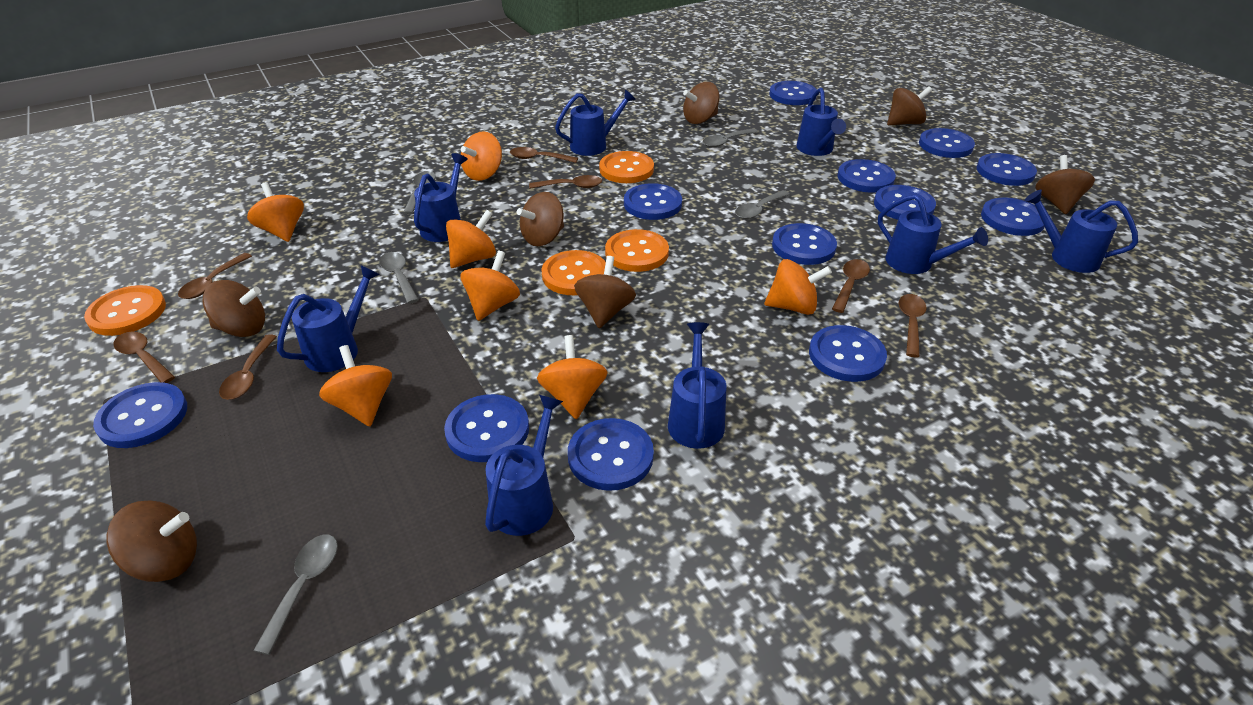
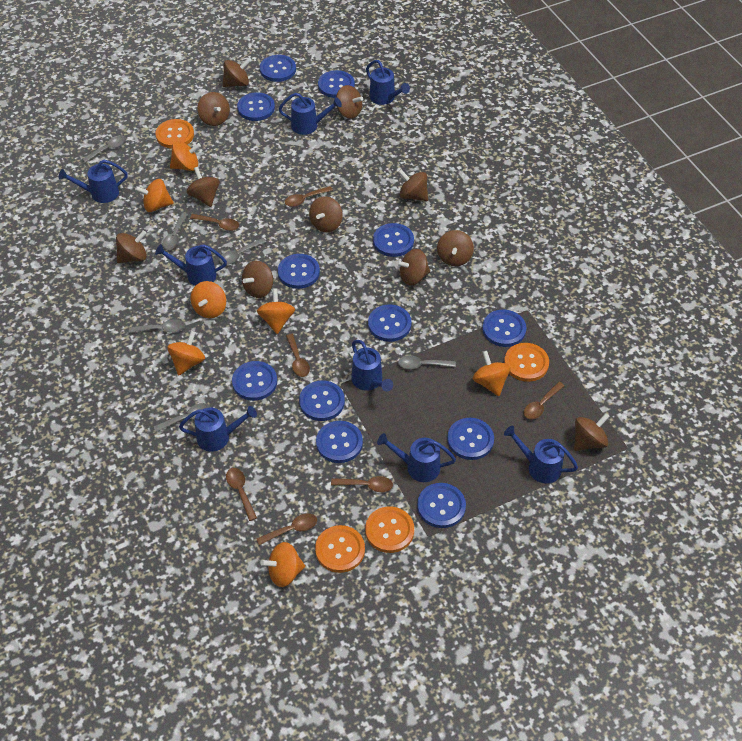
brown spinning top: [107,501,197,582] [203,280,265,337] [517,192,564,246] [574,256,636,328] [683,82,719,124] [887,86,932,126] [1035,155,1095,214] = 7 -> [116,230,147,263] [187,167,220,207] [197,92,230,126] [222,59,251,87] [242,261,273,298] [309,196,343,232] [336,85,363,119] [396,249,430,285] [398,169,428,201] [437,230,474,266] [574,413,610,451] = 11
grey spoon: [253,535,338,655] [379,252,419,304] [403,171,436,214] [703,128,758,148] [735,190,790,219] = 5 -> [82,136,126,163] [129,319,185,333] [154,403,211,432] [162,213,188,250] [219,238,266,265] [398,355,456,369] = 6

